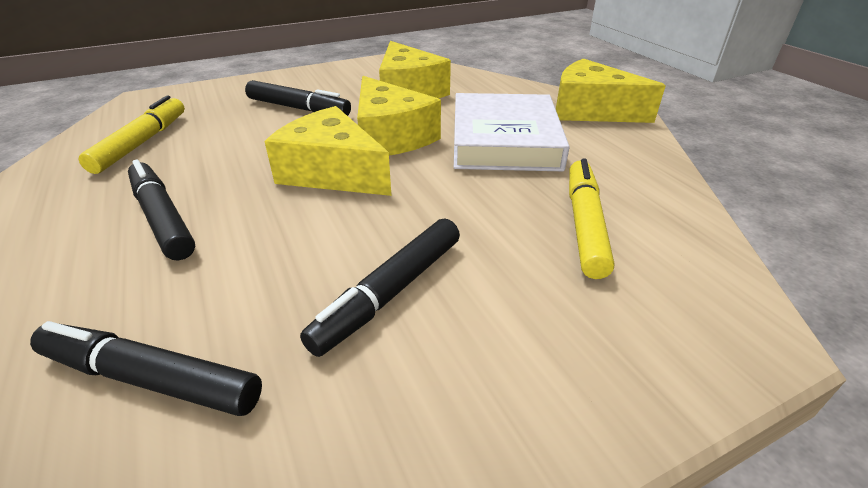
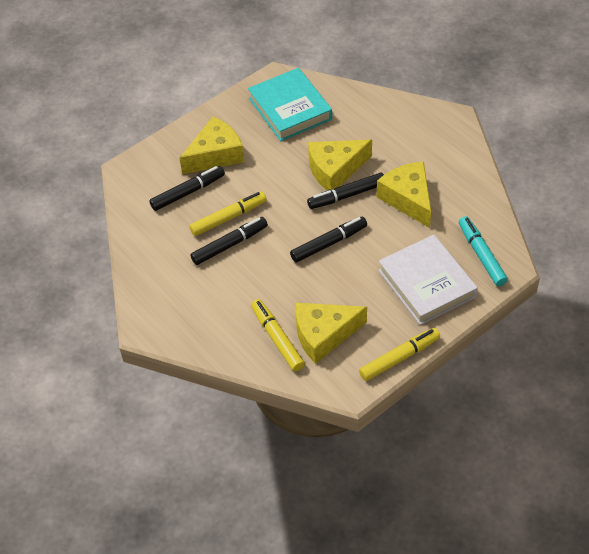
turquoise book: none = 0 -> [248,68,332,141] = 1
turquoise marker: none = 0 -> [459,216,508,286] = 1
yellow marker: [78,96,185,174] [569,158,614,279] = 2 -> [189,192,267,236] [251,299,305,371] [359,328,440,381] = 3

